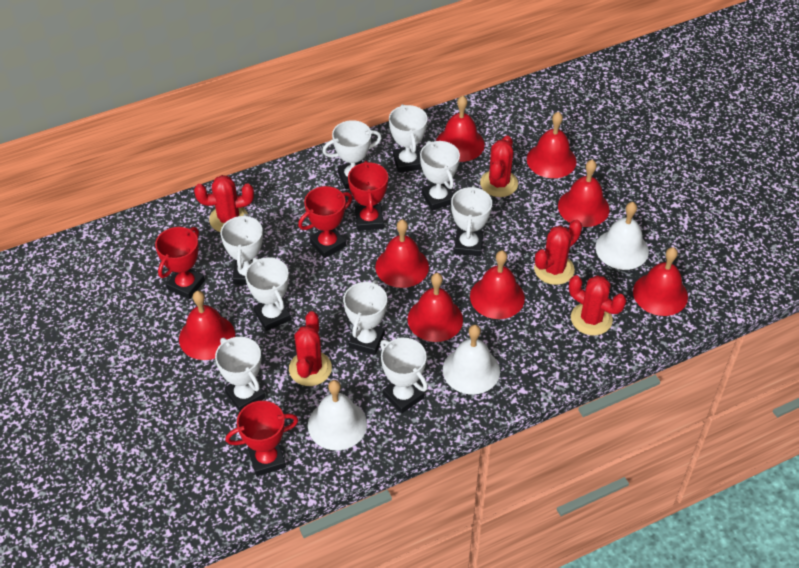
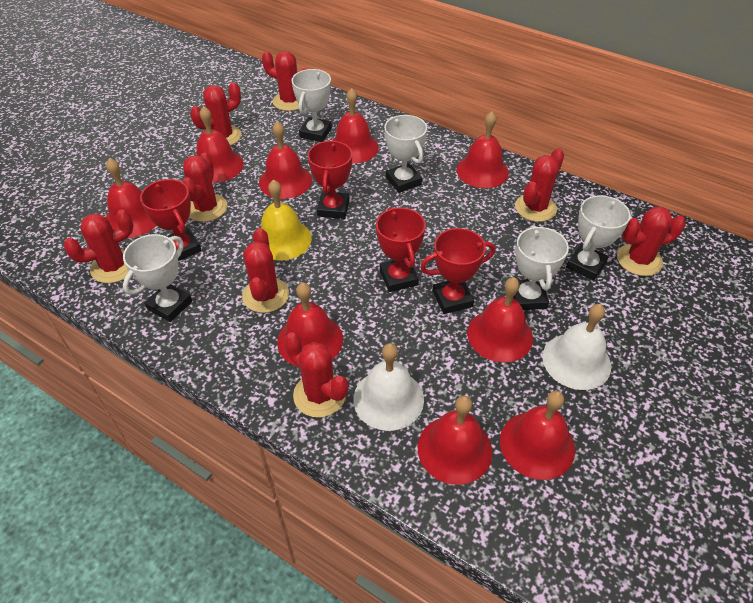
red bell: [179,291,235,360] [375,219,429,288] [408,273,463,342] [436,96,485,162] [470,250,525,319] [527,112,577,178] [558,160,610,227] [633,247,688,316] = 8 -> [105,158,157,238] [196,106,244,183] [259,121,312,199] [277,283,343,367] [332,88,379,164] [418,396,492,485] [456,112,509,188] [467,277,533,363] [500,391,575,480] = 9
red cactus: [194,175,254,232] [289,311,332,386] [480,136,518,197] [534,219,582,285] [569,275,626,335] = 5 -> [64,210,133,283] [182,153,227,222] [190,82,242,146] [242,228,289,313] [262,51,307,111] [284,332,348,418] [515,148,564,222] [617,207,686,276] = 8
white bell: [308,380,367,450] [443,325,500,394] [596,202,649,270] = 3 -> [353,343,424,431] [542,304,611,390] = 2
white trophy: [215,337,265,412] [220,214,263,285] [245,257,291,331] [322,120,382,189] [343,280,387,355] [380,338,428,414] [389,104,428,173] [420,141,460,211] [451,185,492,256] = 9 -> [123,234,192,322] [291,69,332,142] [384,115,427,193] [513,225,569,310] [566,195,631,281] = 5
yellow bell: none = 0 -> [261,179,312,261] = 1

